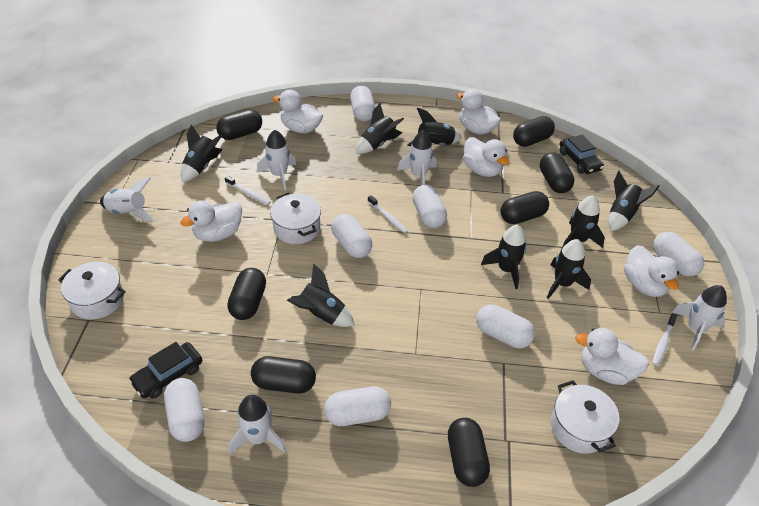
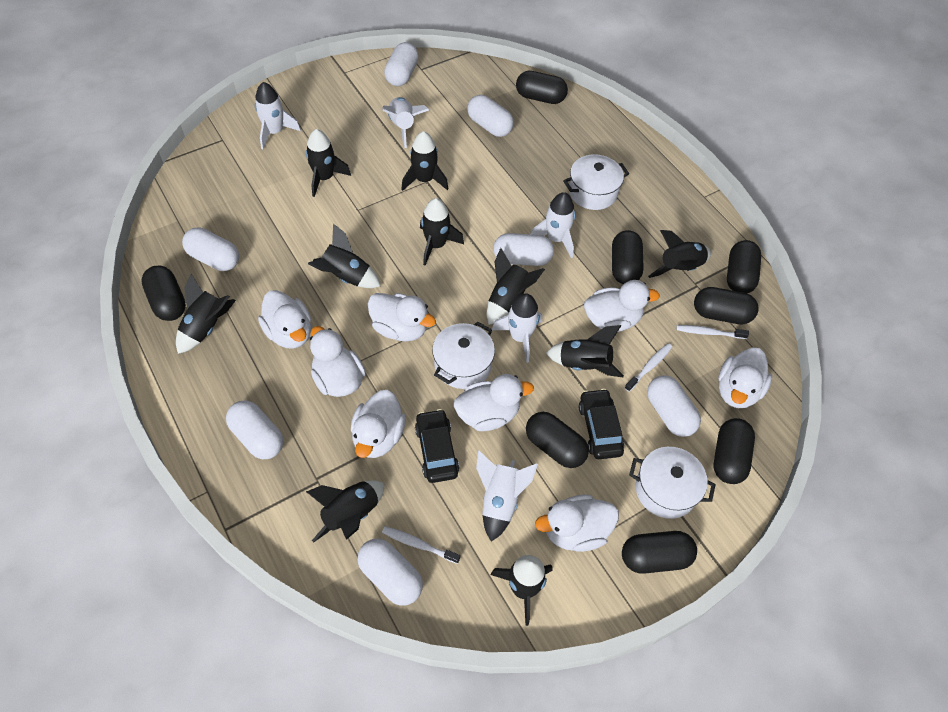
black capsule: [216,110,262,140] [227,268,266,320] [251,356,316,394] [448,418,490,487] [500,191,549,224] [513,116,555,147] [540,152,574,193] = 7 -> [141,266,186,321] [516,71,568,104] [526,412,589,468] [612,230,644,284] [622,531,697,574] [694,287,759,324] [714,418,755,484] [727,240,761,293] = 8
black rocket: [180,124,223,182] [287,263,355,327] [356,103,404,154] [407,108,462,146] [481,225,527,289] [547,239,591,299] [561,195,605,250] [608,171,660,231] = 8 -> [176,274,236,354] [306,129,351,197] [306,480,384,542] [308,224,381,288] [401,131,448,191] [420,198,464,266] [487,248,545,325] [491,555,553,626] [546,325,624,377] [648,230,711,278] = 10
white duck: [180,200,242,242] [273,90,323,133] [456,89,501,135] [463,137,509,177] [575,328,649,385] [624,245,679,297] = 6 -> [258,290,311,349] [310,326,366,397] [351,390,406,458] [368,293,436,341] [454,374,534,431] [535,494,619,552] [584,280,660,332] [718,348,772,408] = 8

